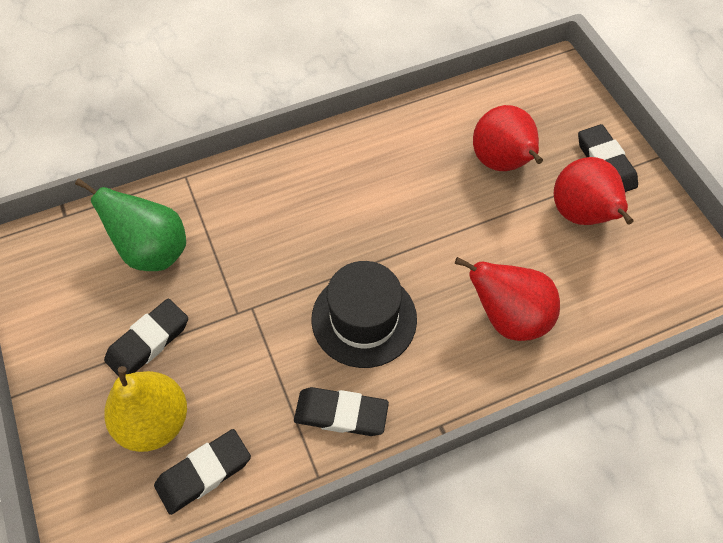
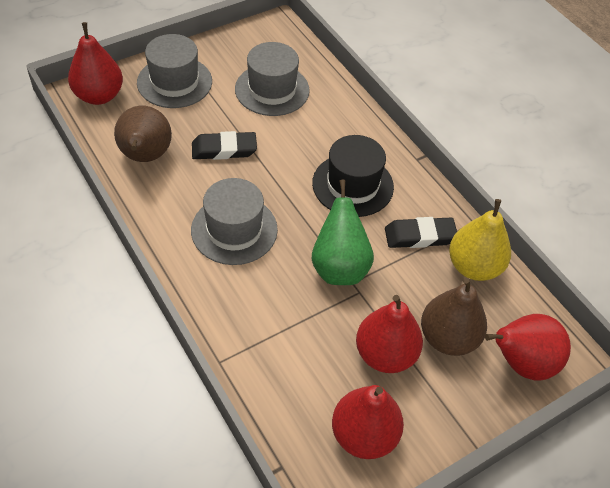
black eraser: [104,298,188,376] [154,429,251,515] [294,387,389,436] [578,124,638,192] = 4 -> [192,131,257,160] [385,217,457,248] = 2
brown pear: none = 0 -> [114,106,172,162] [421,278,487,356] = 2
grey hat: none = 0 -> [137,34,212,108] [191,178,278,265] [235,42,310,116] = 3
red pear: [455,257,560,341] [473,105,543,171] [554,157,634,225] = 3 -> [68,22,123,105] [332,385,404,459] [356,295,423,373] [485,314,571,381] = 4

